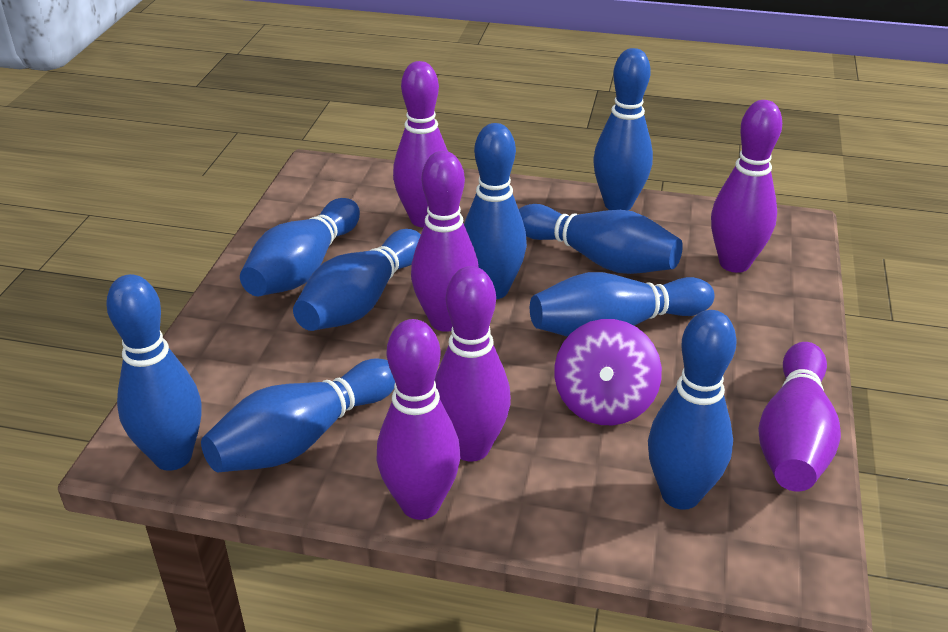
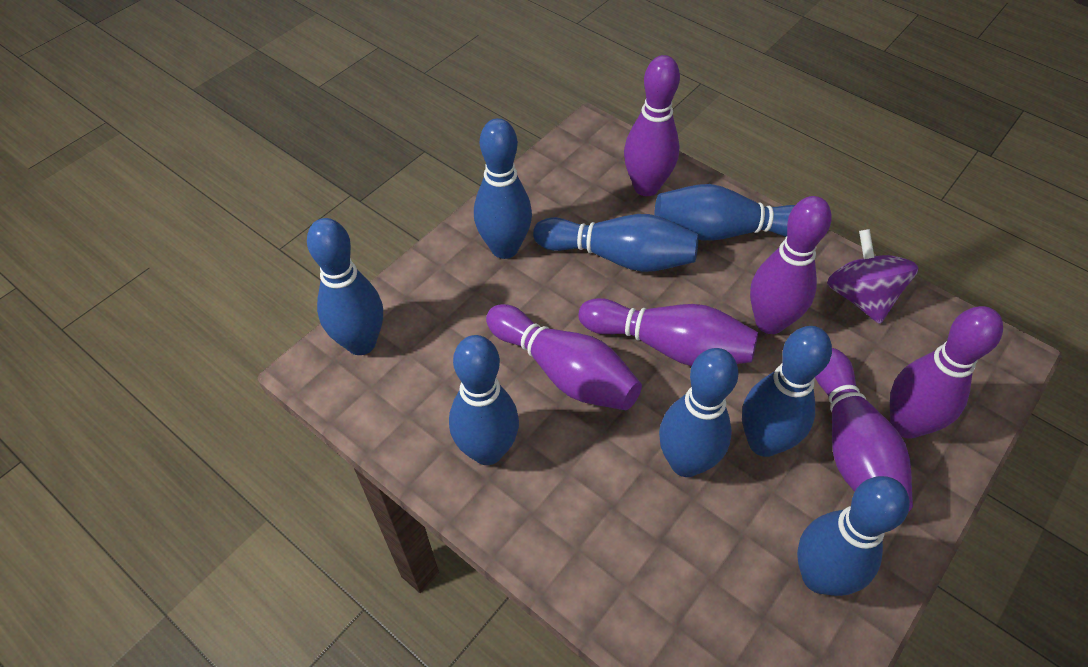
blue bowling pin: [106,274,201,471] [201,358,395,472] [240,198,360,296] [293,229,421,331] [464,123,527,299] [519,204,683,274] [530,272,715,337] [593,48,653,211] [648,310,737,510] = 9 -> [307,218,383,355] [449,335,519,465] [474,118,532,259] [533,214,699,272] [654,184,795,241] [659,348,739,477] [742,326,832,457] [797,476,910,596] = 8

